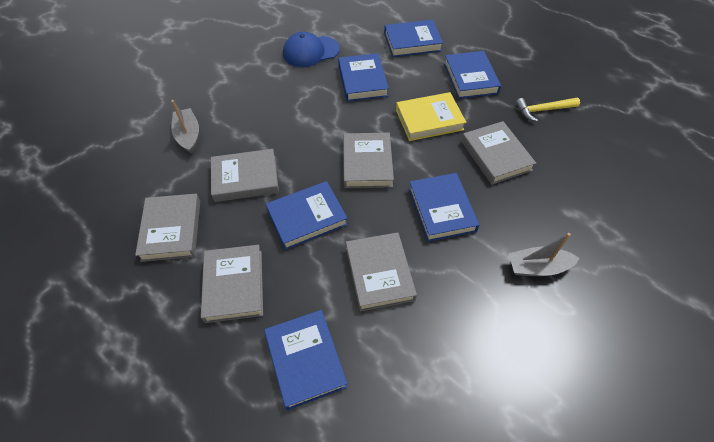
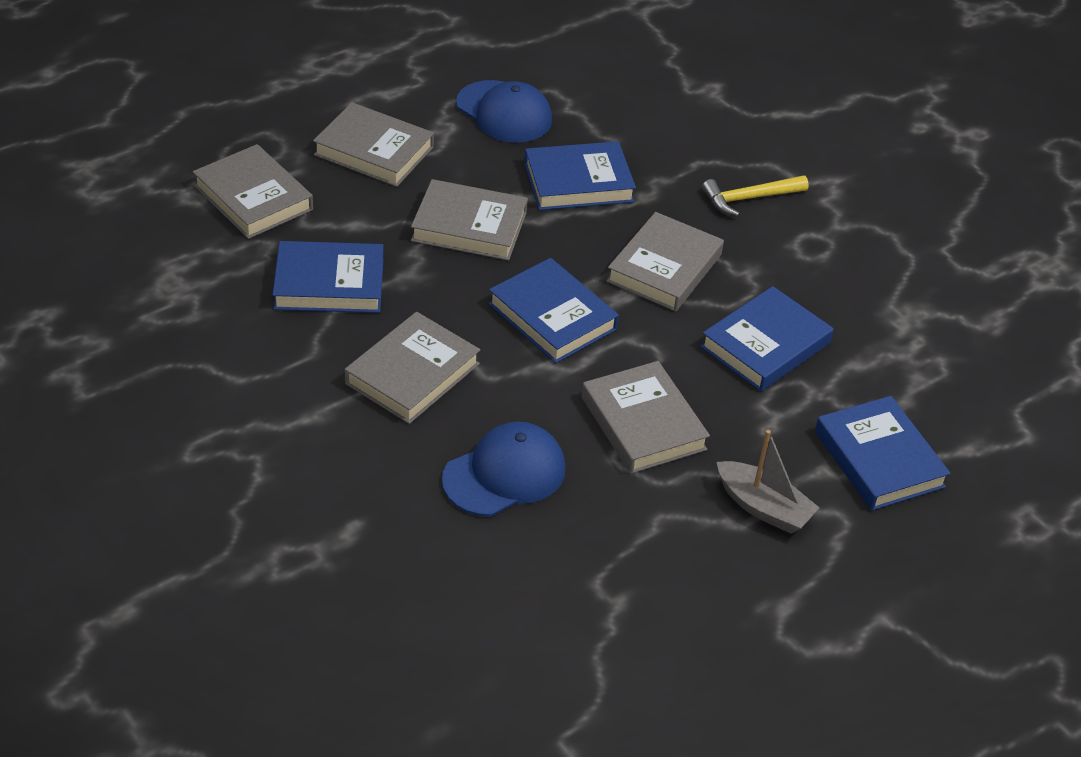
blue book: [264,310,348,410] [266,181,348,250] [338,53,389,102] [384,20,443,57] [409,173,480,242] [444,51,501,99] = 6 -> [273,241,384,313] [488,258,619,363] [524,141,636,210] [700,286,834,391] [815,396,951,511] = 5
blue cap: [283,32,340,67] = 1 -> [442,421,565,516] [456,80,552,143] = 2
grey boat: [171,100,199,154] [508,233,580,276] = 2 -> [717,430,820,534] = 1
yellow book: [396,92,466,141] = 1 -> none = 0

